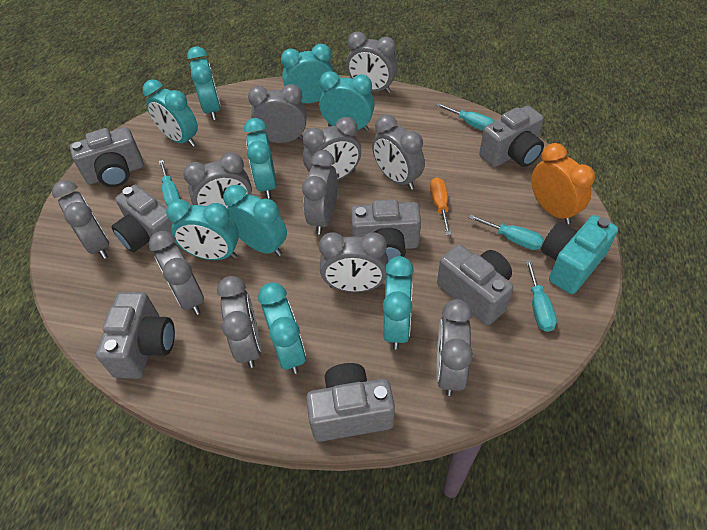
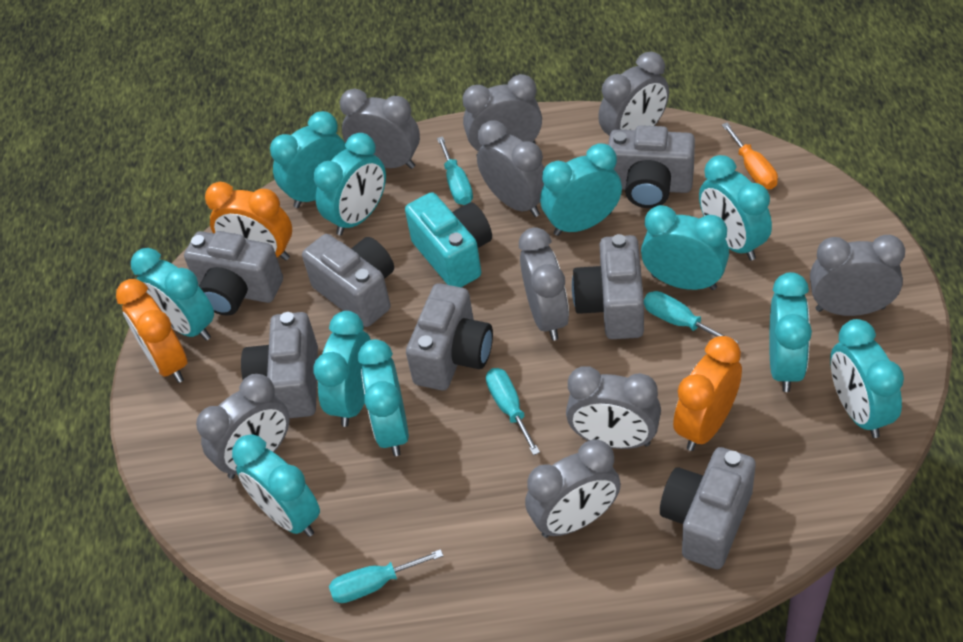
grey clock: [52,180,109,259] [149,231,204,315] [183,152,252,208] [217,276,261,368] [248,84,306,143] [302,150,337,235] [303,117,361,181] [319,232,388,292] [346,32,398,93] [372,115,425,190] [437,299,473,396] = 11 -> [196,374,290,479] [340,88,420,169] [463,74,542,156] [477,121,544,217] [519,227,569,341] [525,439,621,538] [566,366,661,449] [598,52,669,136] [810,235,905,316] = 9
orange clock: [531,143,595,224] = 1 -> [116,279,187,383] [205,182,292,261] [673,336,742,451] = 3
turquoise clock: [143,79,198,147] [166,199,239,260] [187,47,221,120] [223,185,287,256] [244,118,277,199] [258,282,306,374] [281,44,334,103] [319,71,375,131] [383,256,414,350] = 9 -> [131,248,214,341] [232,434,320,537] [270,111,347,208] [313,311,371,427] [314,133,386,236] [358,339,409,456] [540,143,622,236] [641,205,729,290] [699,155,772,261] [769,272,812,392] [830,319,904,438] = 11

